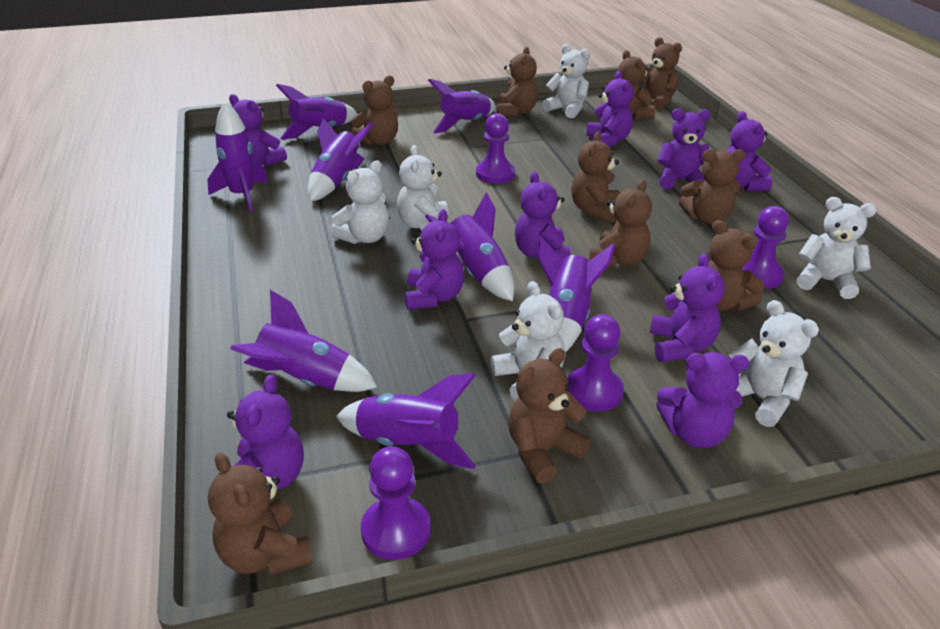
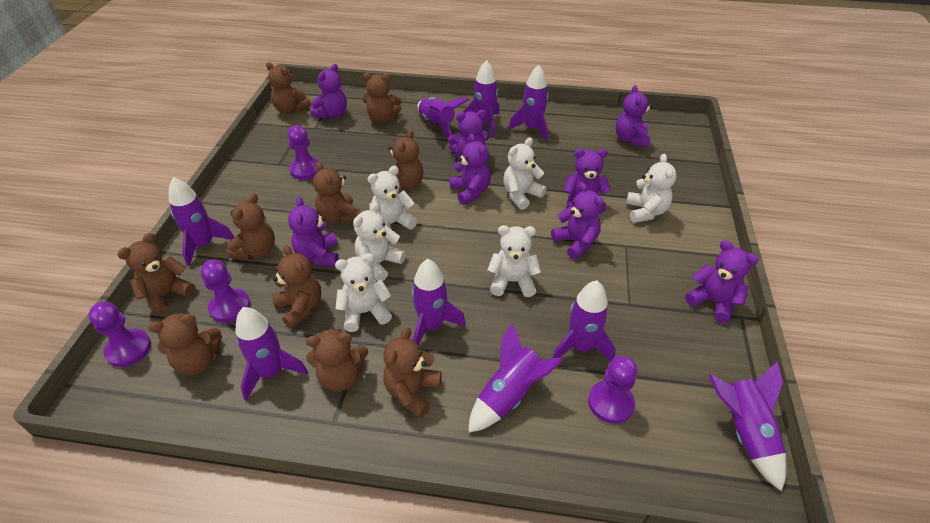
purple rocket: [207,102,268,212] [230,290,378,392] [276,84,358,140] [308,118,373,202] [336,373,476,469] [425,192,514,301] [428,79,495,133] [538,239,616,352] = 8 -> [169,177,234,266] [235,307,308,401] [411,259,466,346] [417,97,469,138] [463,60,500,137] [468,323,564,433] [508,65,549,141] [552,280,616,361] [709,361,787,491] = 9
purple teddy bear: [227,374,304,490] [229,94,287,167] [405,209,464,310] [515,171,571,260] [586,71,634,147] [650,253,725,362] [656,352,749,448] [657,108,711,189] [726,111,772,191] = 9 -> [288,197,339,266] [310,64,347,119] [448,110,489,159] [449,134,491,205] [551,182,603,260] [564,149,611,214] [616,85,652,148] [685,240,759,323] = 8

